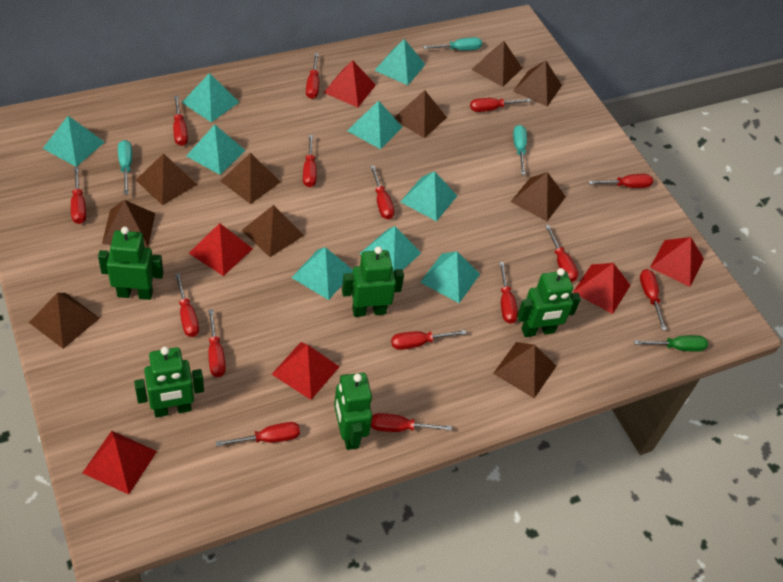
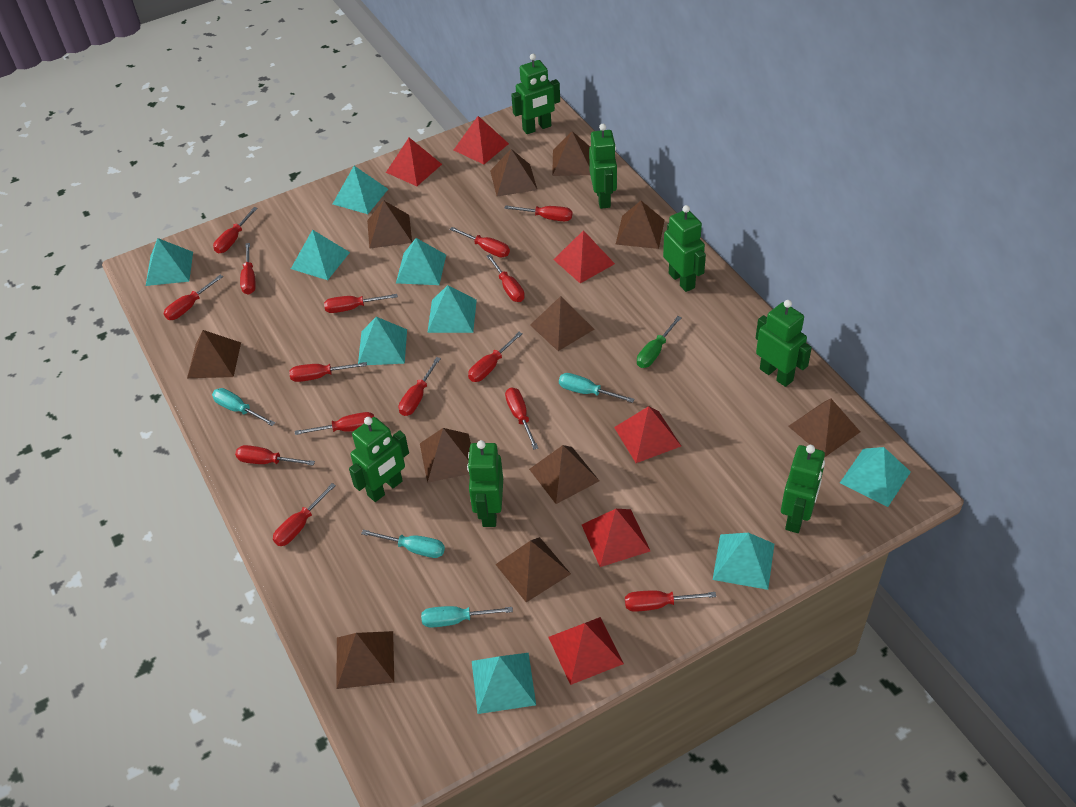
brown pyramid: [29,293,100,349] [102,200,155,248] [136,153,197,205] [220,153,281,204] [242,205,304,257] [394,90,447,138] [471,41,522,87] [493,342,556,398] [511,172,566,221] [513,60,562,107] = 10 -> [187,330,241,378] [336,631,394,689] [367,200,412,249] [420,428,471,483] [490,149,537,196] [495,537,571,602] [529,445,599,504] [530,296,595,351] [552,131,590,176] [615,201,665,249] [788,398,860,457] = 11
green robot: [98,227,164,300] [134,347,204,418] [334,373,372,450] [342,246,404,317] [517,268,581,337] = 5 -> [349,417,409,502] [467,440,503,527] [511,54,560,134] [589,124,617,209] [663,205,706,292] [756,300,812,387] [781,445,825,533] = 7
turquoise screwdriver: [118,140,132,195] [423,37,482,50] [513,125,527,175] = 3 -> [212,388,275,426] [361,529,445,558] [421,606,513,628] [559,373,635,403] = 4

